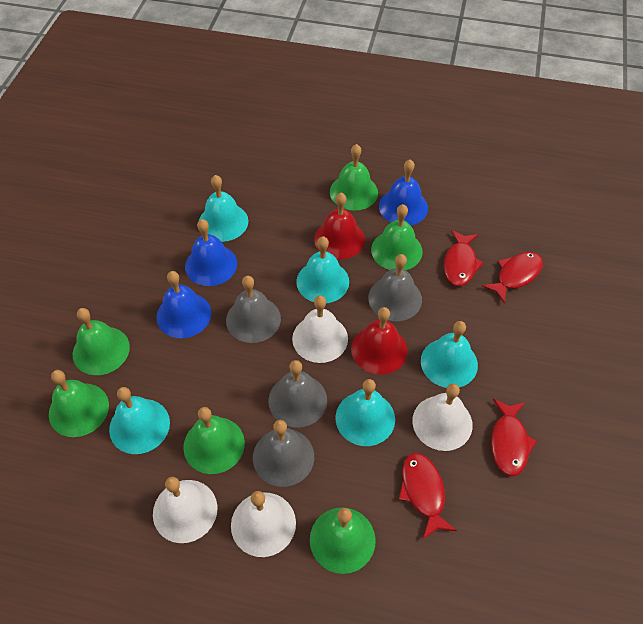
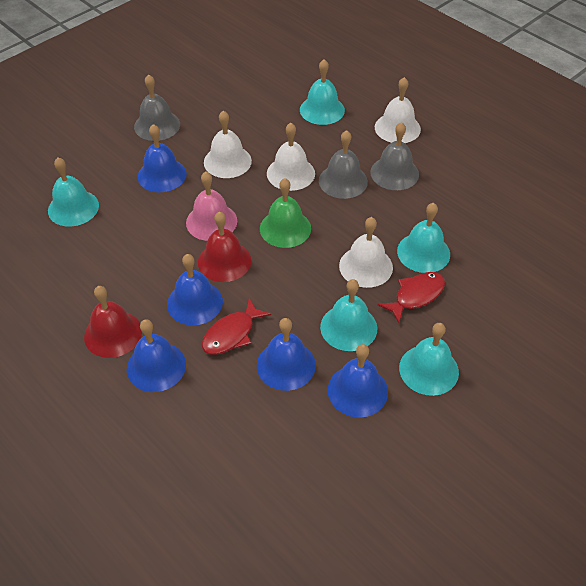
blue bell: [156,271,211,338] [185,219,237,286] [379,160,428,225] = 3 -> [127,319,186,392] [138,124,186,192] [167,254,223,325] [257,318,316,391] [328,344,388,418] = 5
green bell: [49,370,109,437] [73,308,130,375] [183,407,245,474] [310,507,376,574] [330,144,378,211] [371,204,423,270] = 6 -> [260,178,311,248] = 1
grey bell: [226,276,281,343] [253,420,314,487] [268,360,327,428] [368,254,422,321] = 4 -> [134,74,180,141] [319,130,368,199] [370,122,419,190] = 3
pink bell: none = 0 -> [186,172,237,241] = 1
red fish: [399,453,457,539] [444,230,484,286] [482,252,543,304] [491,399,537,476] = 4 -> [202,298,271,355] [378,272,445,323] = 2

